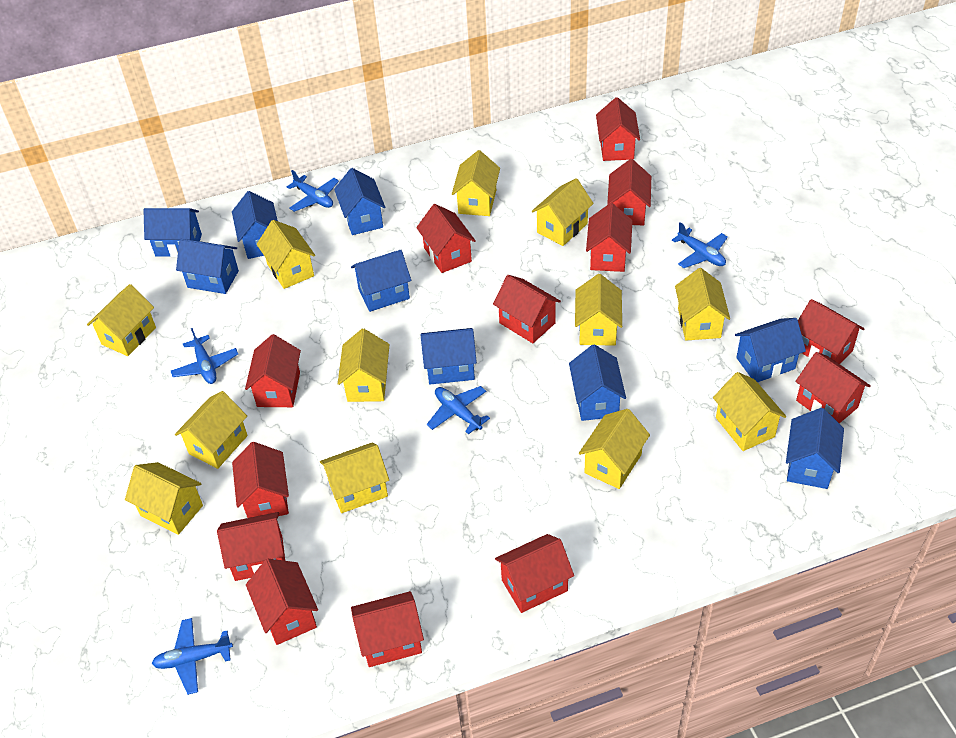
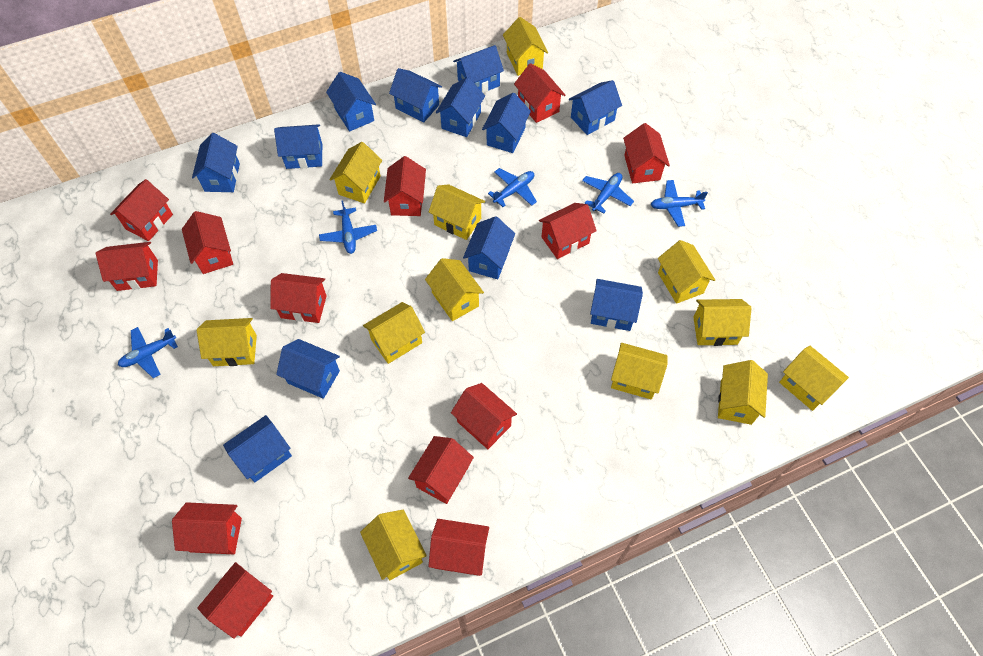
blue house: [144,208,202,257] [176,239,239,294] [232,191,278,259] [334,168,385,235] [351,250,411,312] [421,328,477,384] [569,344,626,421] [735,318,806,382] [786,408,844,489] = 9 -> [192,133,240,192] [223,415,292,483] [274,124,322,169] [276,339,340,399] [326,72,376,132] [389,68,442,122] [436,77,485,137] [453,45,504,93] [463,216,515,279] [482,93,531,153] [569,80,622,135] [590,279,643,331] = 12

